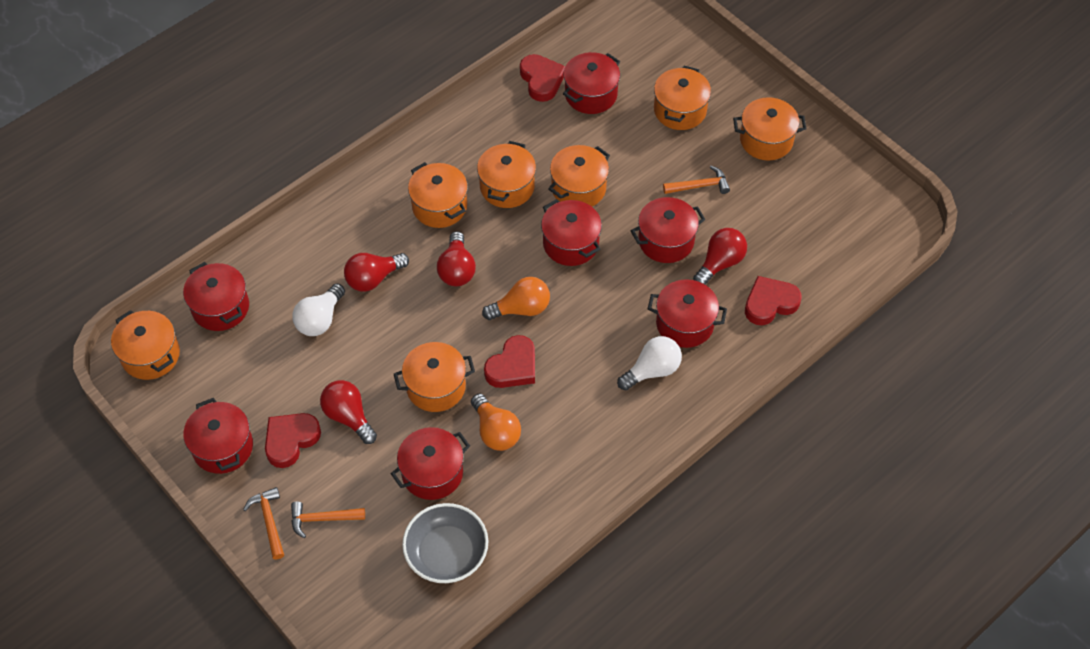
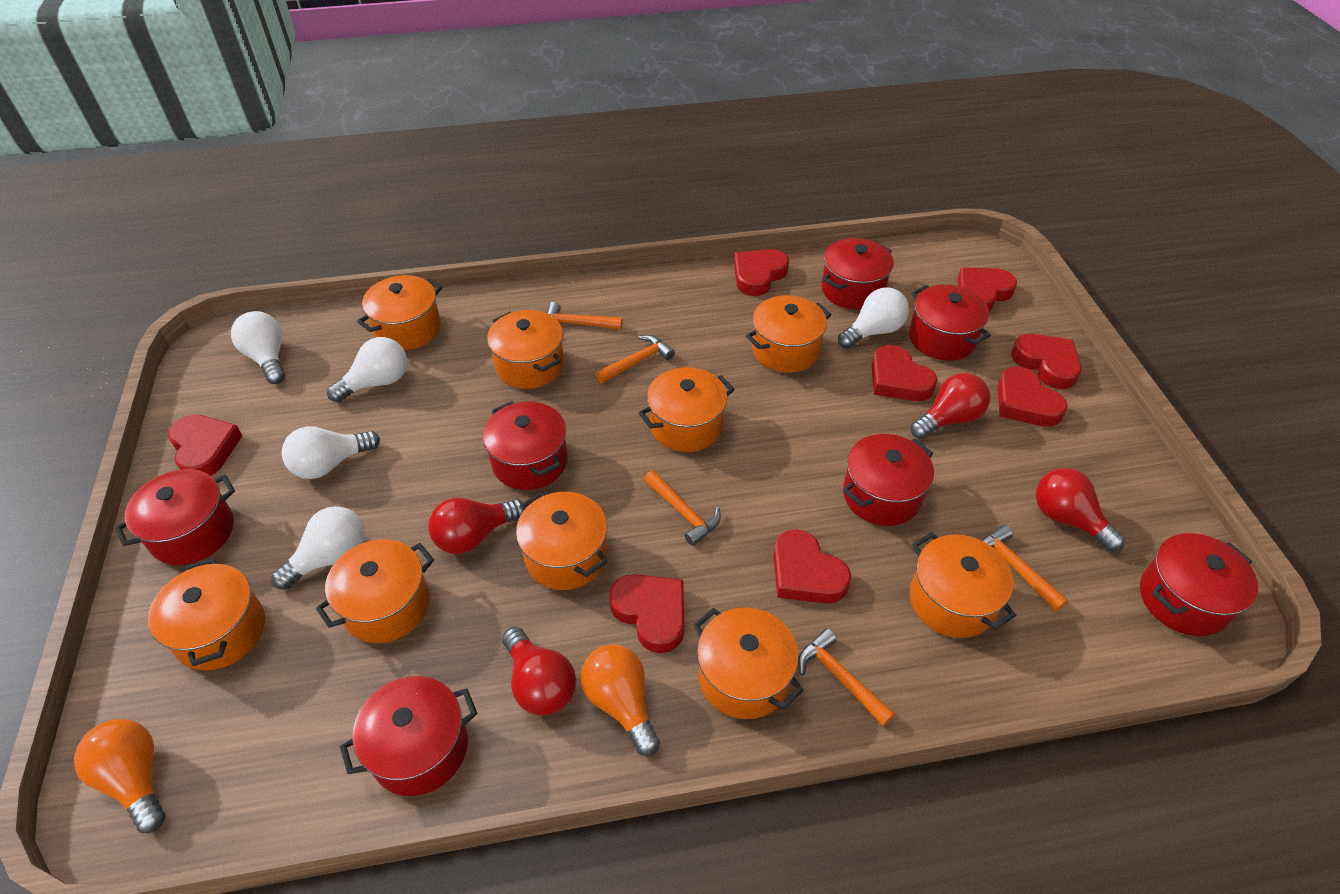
grey bowl: [402,503,488,583] = 1 -> none = 0
orange hammer: [243,487,284,559] [291,502,365,538] [663,166,730,194] = 3 -> [547,302,623,329] [596,335,675,383] [644,471,721,546] [798,628,895,726] [981,525,1068,611] = 5
orange pot: [111,310,180,380] [394,342,475,412] [408,162,468,228] [477,141,536,208] [548,145,610,206] [654,66,711,130] [733,97,807,161] = 7 -> [148,558,265,671] [316,539,434,643] [357,275,443,350] [487,310,564,389] [516,492,607,590] [639,367,735,452] [694,607,804,719] [746,295,832,373] [909,532,1016,638] = 9
red heart: [265,413,321,468] [484,335,535,388] [520,54,565,102] [745,276,802,325] = 4 -> [168,415,243,476] [609,574,684,653] [734,249,789,296] [774,529,851,604] [872,345,937,401] [958,267,1017,311] [997,367,1068,427] [1011,334,1082,389] = 8
white light bulb: [292,283,345,336] [617,336,682,390] = 2 -> [231,311,285,384] [271,506,365,590] [281,426,380,479] [327,337,407,402] [838,287,909,349] = 5

